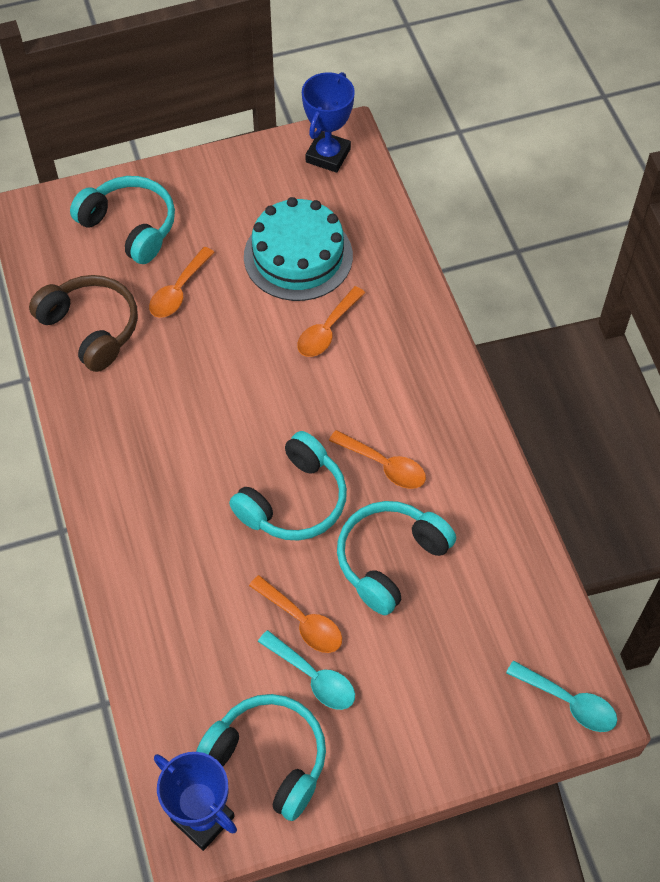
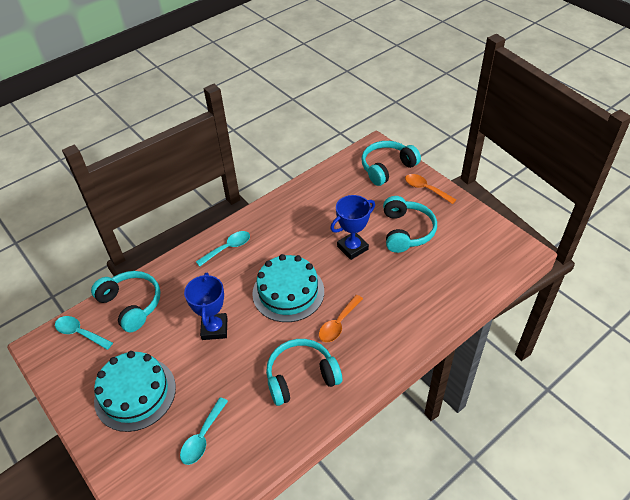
brown headphones: [29,275,138,372] = 1 -> none = 0
orange spoon: [149,247,214,318] [249,575,342,653] [297,286,365,357] [329,430,426,489] = 4 -> [319,295,363,342] [405,174,456,204] = 2
turquoise cake: [244,197,353,301] = 1 -> [94,351,176,432] [252,254,324,322] = 2
turquoise spoon: [258,630,355,710] [506,661,617,732] = 2 -> [55,316,113,350] [180,397,228,465] [196,231,250,266] = 3

